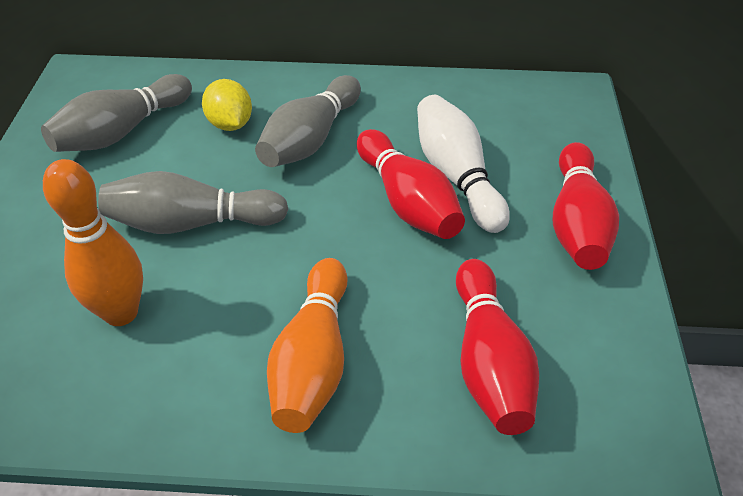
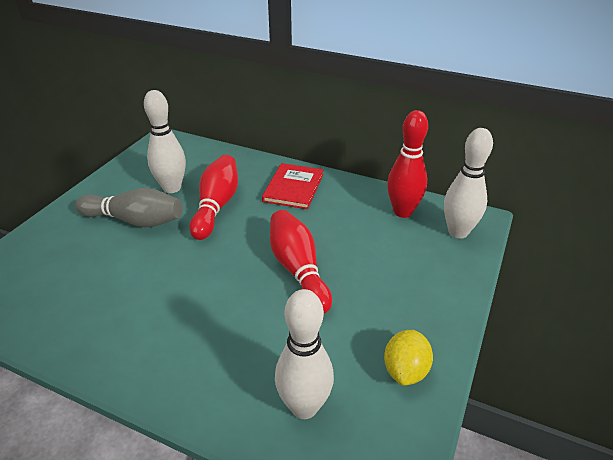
grey bowling pin: [41,74,192,152] [98,171,288,234] [255,75,361,167] = 3 -> [75,188,183,227] = 1
orange bowling pin: [43,159,143,326] [267,258,347,433] = 2 -> none = 0
red book: none = 0 -> [262,163,323,209] = 1
white bowling pin: [417,95,510,233] = 1 -> [144,90,186,193] [275,289,334,419] [444,128,493,239] = 3

